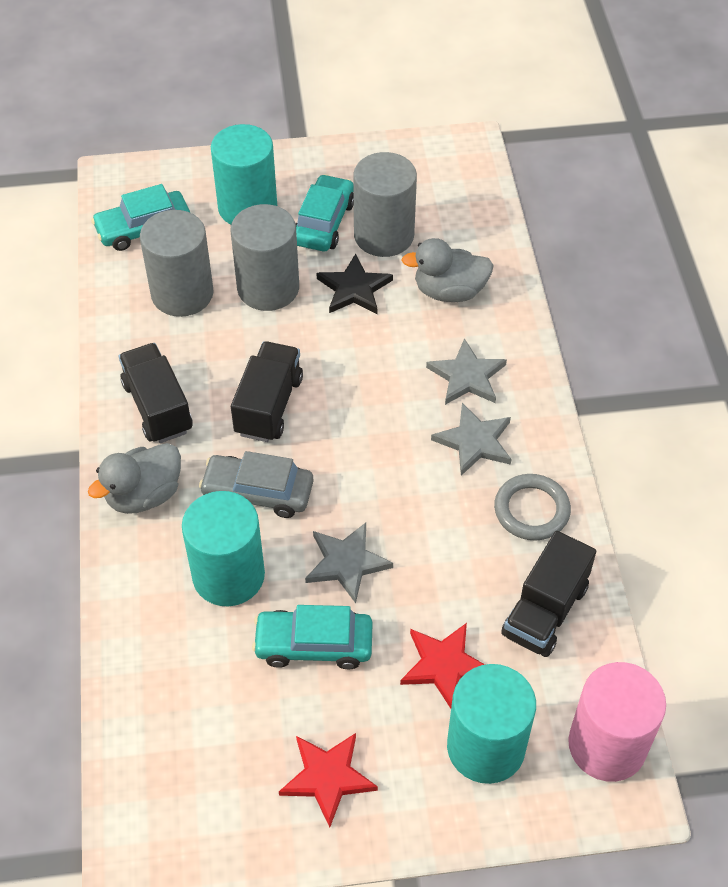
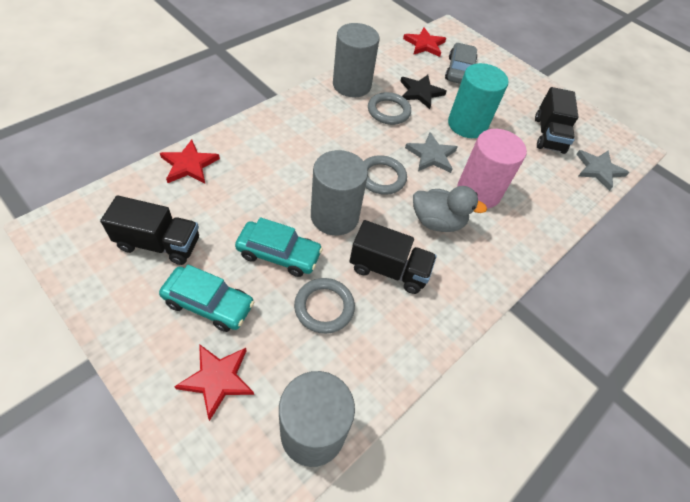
grey duck: [88,443,181,514] [402,238,494,302] = 2 -> [413,186,487,232] = 1
grey ring: [494,474,571,541] = 1 -> [294,278,355,334] [364,155,407,195] [368,92,411,125] = 3
grey star: [305,523,393,603] [426,339,507,405] [431,403,511,475] = 3 -> [405,132,458,173] [576,150,629,191] = 2
red star: [279,733,378,827] [400,623,485,708] = 2 -> [160,139,220,183] [174,344,254,421] [403,28,446,57] = 3
turquoise car: [91,184,191,251] [252,605,373,669] [296,174,354,251] = 3 -> [159,265,254,332] [235,217,323,277] = 2
turquoise cylinder: [182,491,265,606] [211,124,277,224] [447,664,536,784] = 3 -> [448,63,509,138] = 1

